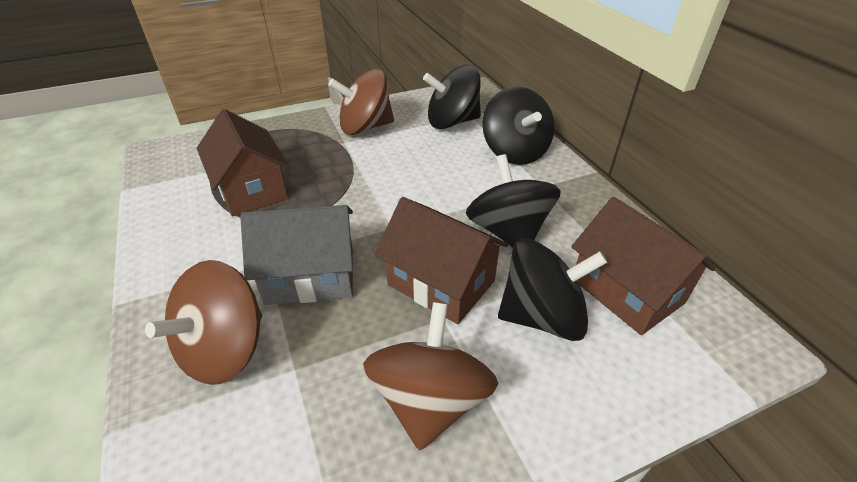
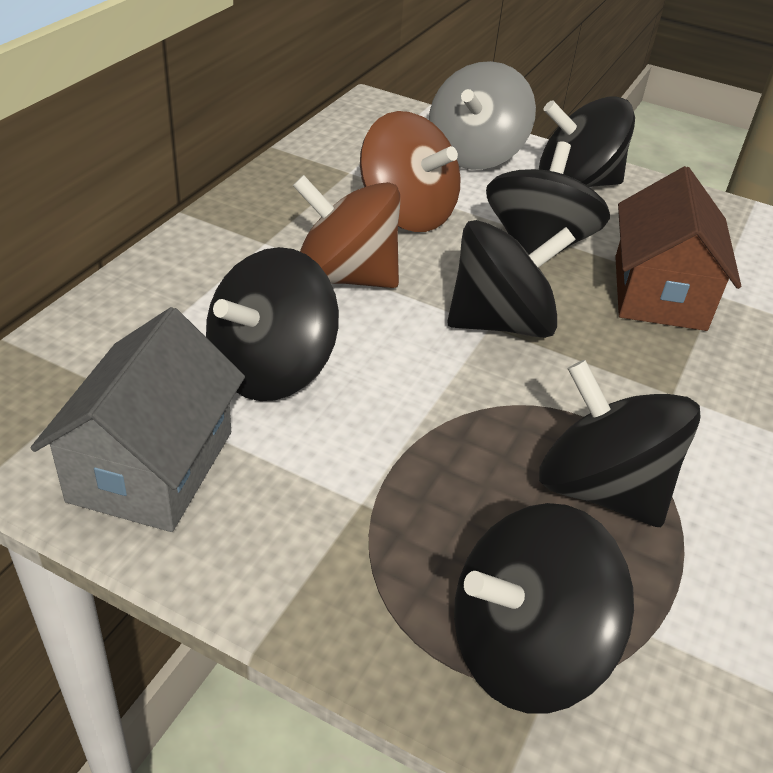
black spinning top: [423,65,481,129] [466,154,561,248] [482,87,554,165] [498,238,608,341] = 4 -> [206,247,339,401] [447,220,576,338] [454,503,634,714] [486,141,610,254] [539,97,635,187] [539,360,701,527] = 6
brown house: [197,109,289,217] [375,197,509,324] [571,197,716,335] = 3 -> [615,166,741,331] = 1
brown spinning top: [145,260,262,385] [328,69,394,135] [363,302,498,450] = 3 -> [293,175,400,288] [360,111,461,232] = 2
grey spinning top: none = 0 -> [429,61,536,170] = 1

